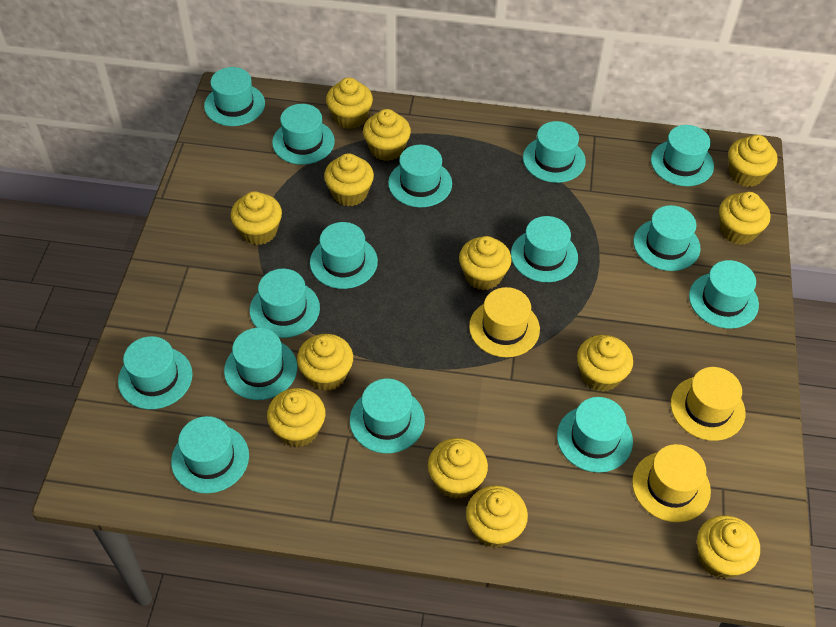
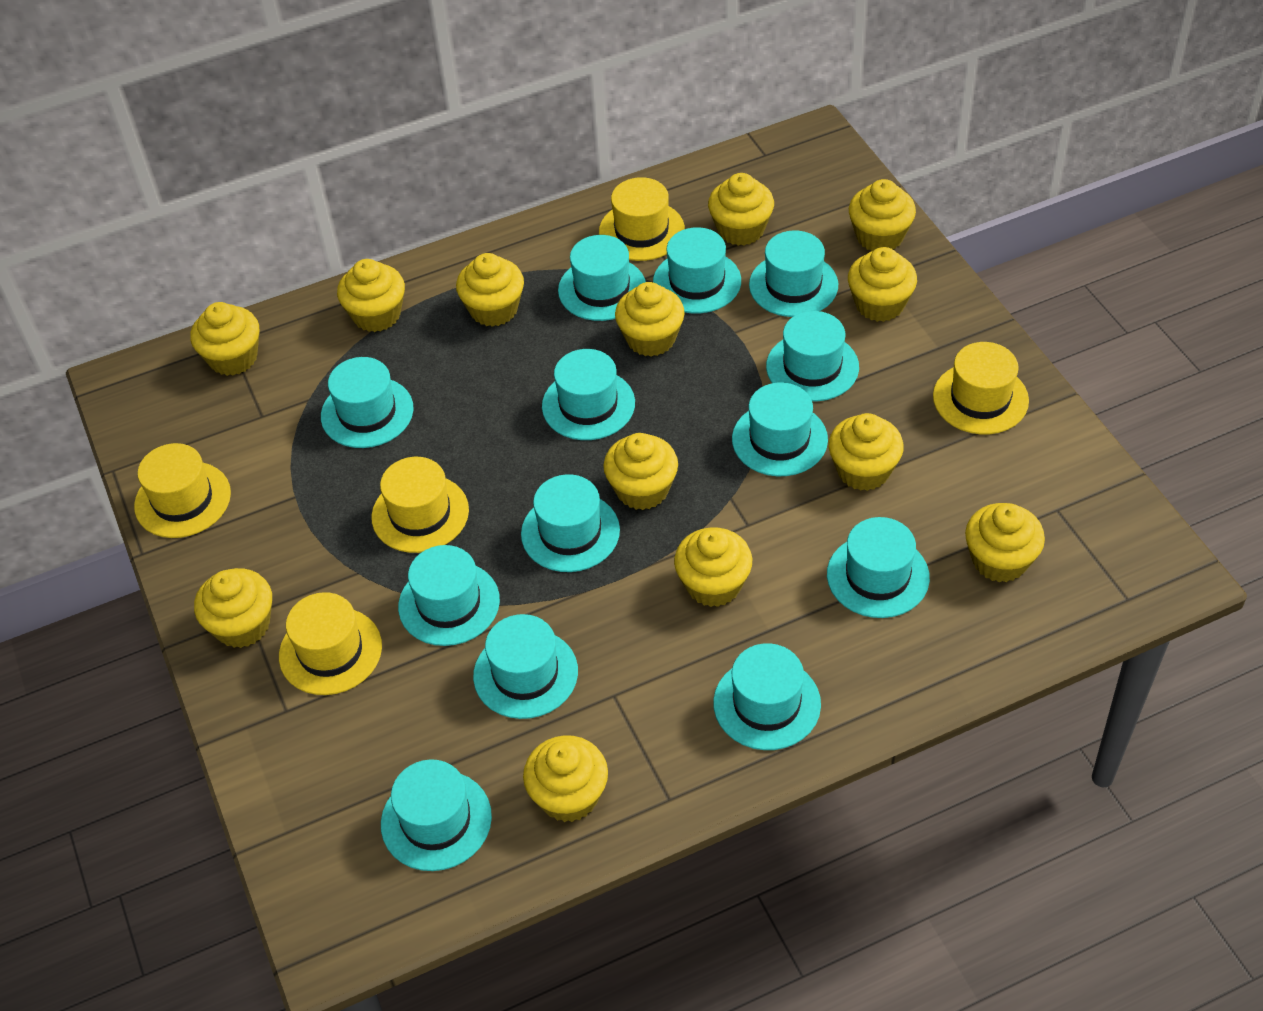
turquoise hat: [118,336,193,409] [171,416,249,493] [204,67,265,126] [224,328,297,400] [250,269,320,338] [272,104,335,165] [310,222,378,289] [350,379,425,453] [388,145,452,207] [511,216,578,282] [523,121,586,183] [557,397,633,473] [633,205,701,271] [651,125,714,186] [689,260,759,329] = 15 -> [321,357,413,448] [381,759,492,871] [398,545,500,646] [473,614,578,719] [521,474,620,572] [542,349,635,440] [558,235,646,321] [653,227,741,314] [713,643,821,750] [732,382,828,476] [749,230,838,317] [766,311,859,402] [827,517,930,618] = 13
yellow hat: [469,287,540,357] [632,444,711,522] [671,367,745,441] = 3 -> [134,443,231,538] [279,592,382,695] [371,457,469,553] [599,177,685,261] [933,342,1029,434] = 5

